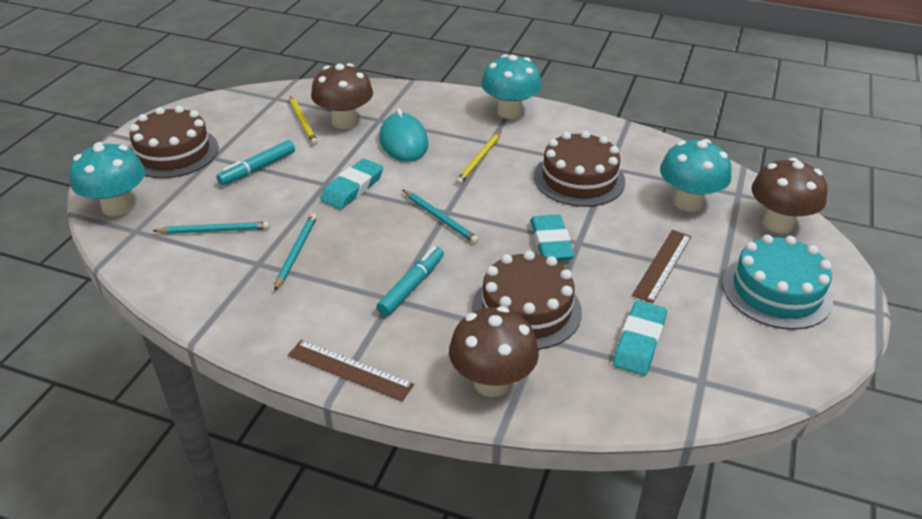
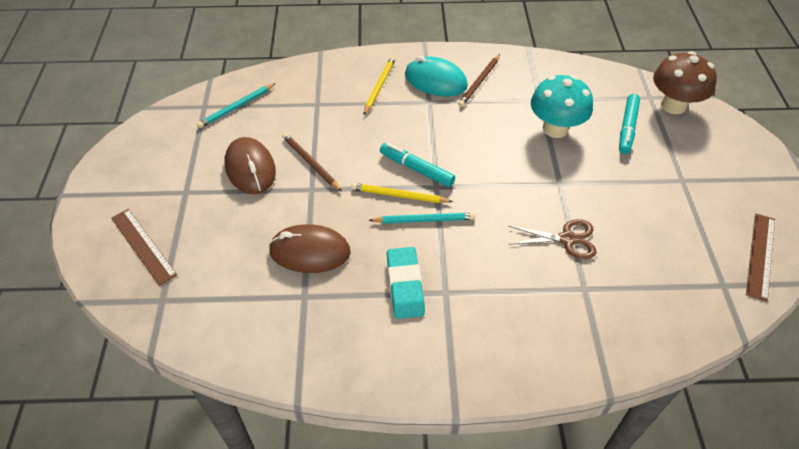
brown cake: [130,106,219,178] [472,251,582,350] [534,131,625,207] = 3 -> none = 0
brown mouse: none = 0 -> [224,137,276,194] [268,224,351,273] = 2
brown mushroom: [311,63,373,129] [449,306,539,397] [751,158,827,233] = 3 -> [653,51,717,114] = 1
brown pencil: none = 0 -> [282,133,342,192] [458,54,500,107] = 2
brown scissors: none = 0 -> [509,219,596,259] = 1
turquoise cake: [722,234,833,330] = 1 -> none = 0
turquoise eraser: [320,159,384,209] [530,215,574,261] [613,300,667,376] = 3 -> [387,247,425,319] = 1
turquoise mushroom: [69,142,145,216] [481,54,542,119] [660,139,731,211] = 3 -> [531,75,593,138] = 1
turquoise pencil: [153,222,270,234] [274,213,317,291] [403,190,479,244] = 3 -> [197,83,276,128] [369,213,476,223] = 2

